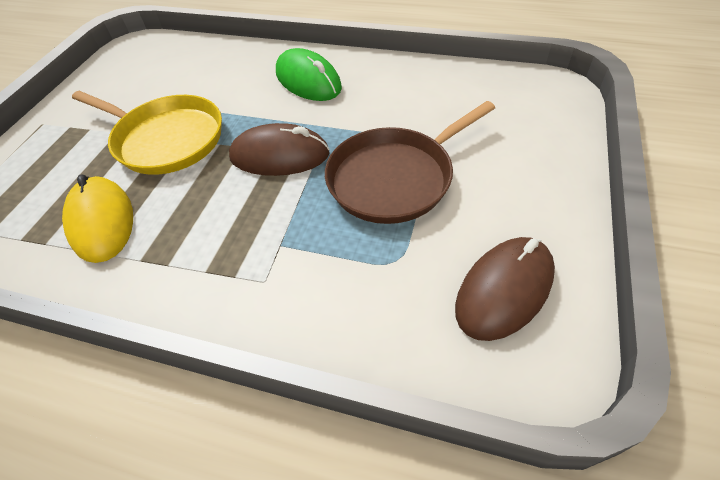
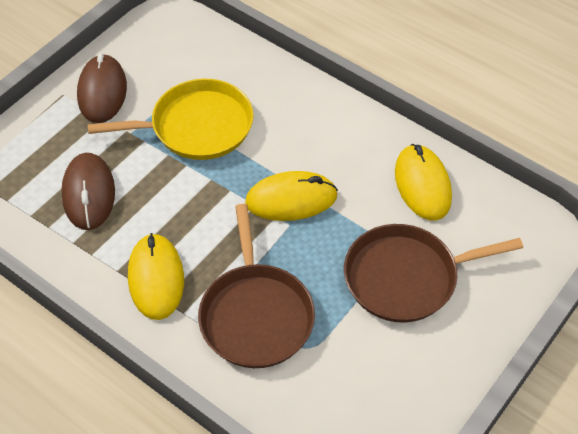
brown pan: [325,101,495,224] = 1 -> [198,204,315,368] [344,224,523,323] = 2
green mouse: [276,48,342,101] = 1 -> none = 0
yellow mouse: [62,175,133,263] = 1 -> [128,233,184,320] [245,171,338,221] [395,144,452,221] = 3

